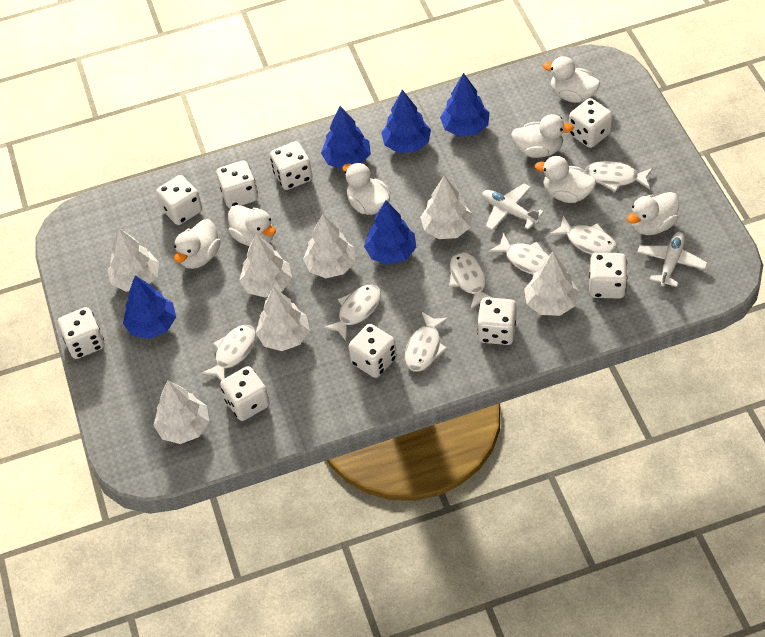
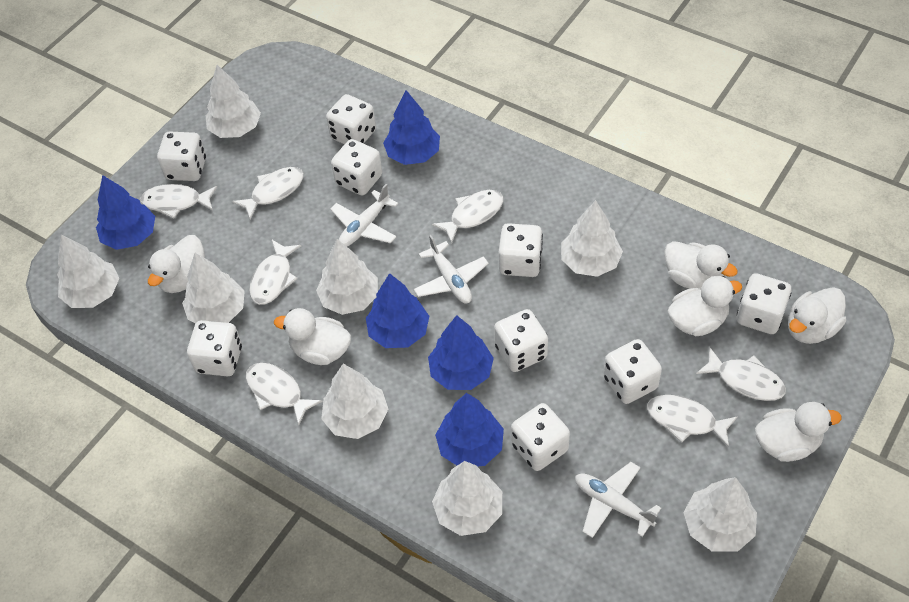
white duck: [174,219,221,269] [228,205,276,246] [343,162,391,215] [511,114,574,158] [535,156,596,203] [543,56,600,103] [627,192,679,235] = 7 -> [148,235,206,293] [274,308,351,365] [664,241,738,290] [667,276,742,336] [755,402,842,462] [788,287,846,344] = 6
white plane: [483,183,544,231] [637,232,707,287] = 2 -> [330,184,398,247] [413,235,489,303] [575,462,661,538] = 3
white tree: [108,228,159,292] [153,380,209,444] [239,233,292,297] [256,287,310,351] [303,214,355,278] [420,176,472,239] [524,252,579,316] = 7 -> [57,234,119,308] [182,253,245,323] [206,65,261,138] [316,239,378,315] [321,364,388,439] [432,461,502,536] [561,200,623,277] [684,477,757,552] = 8

